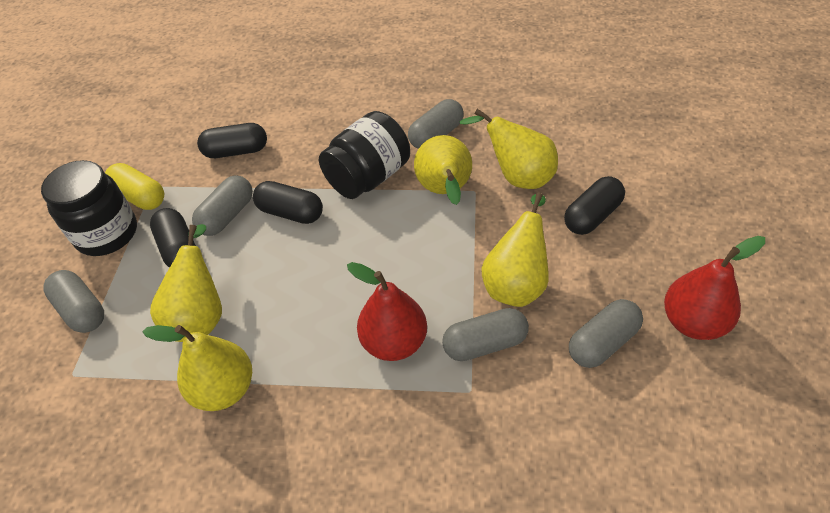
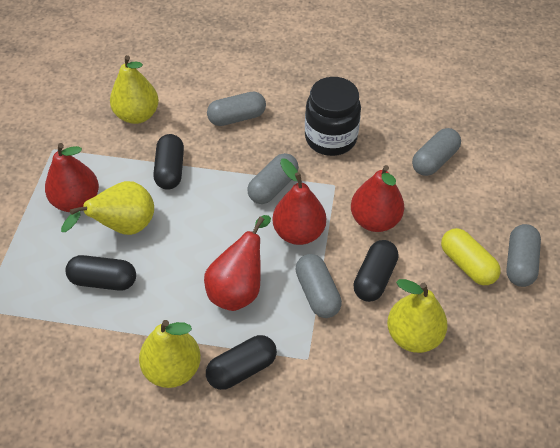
black jar: [41,160,137,256] [319,111,410,199] = 2 -> [305,77,361,156] = 1
red pear: [347,262,427,361] [664,236,765,340] = 2 -> [45,143,99,212] [204,215,271,311] [273,158,326,245] [351,165,404,232] = 4
yellow pear: [142,325,252,411] [150,224,222,342] [414,135,472,205] [459,109,558,189] [482,193,549,307] = 5 -> [61,181,154,235] [110,55,159,124] [139,320,201,388] [387,279,448,353] = 4

